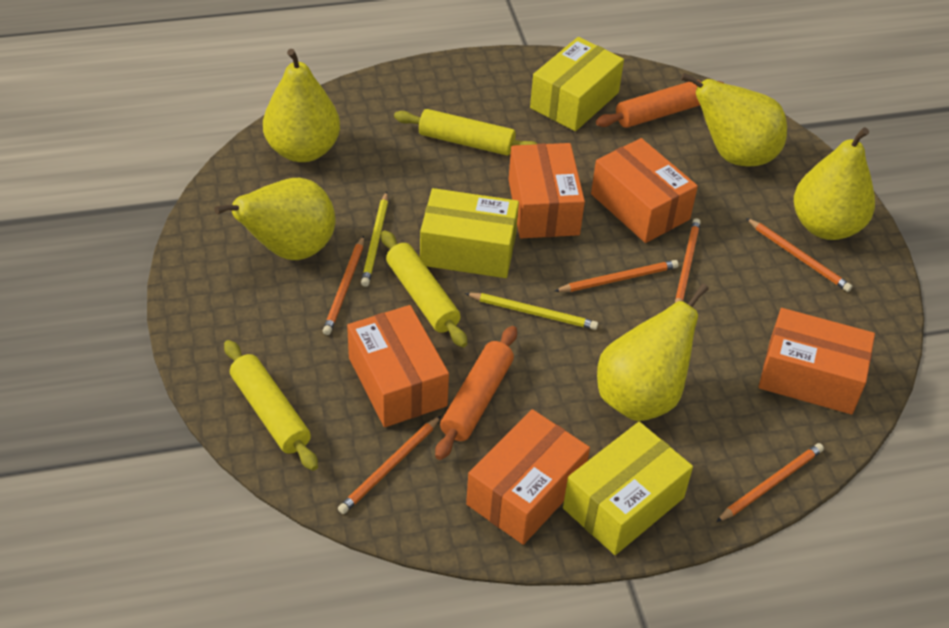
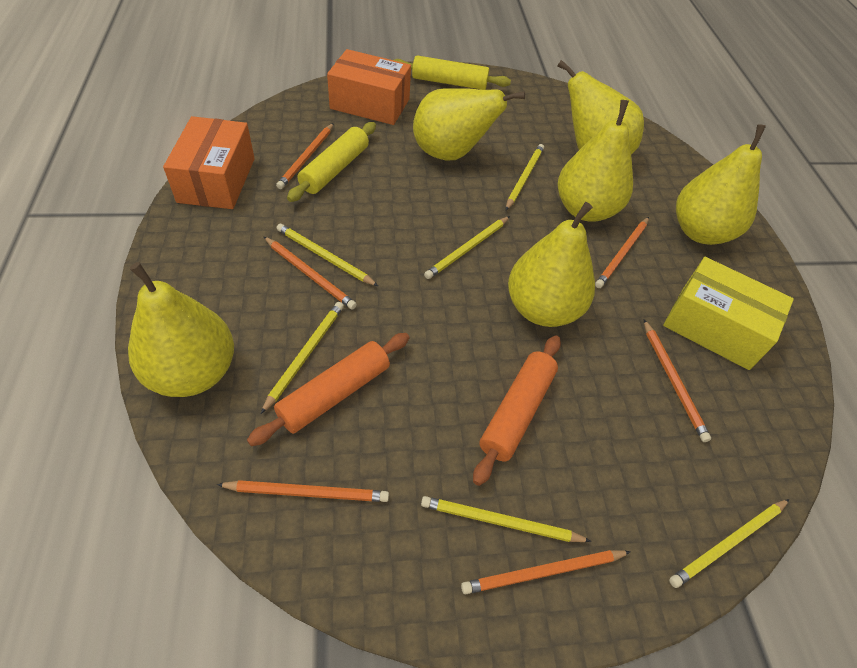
orange box: [347,305,449,427] [466,409,590,545] [508,143,585,238] [591,138,698,243] [759,308,875,414] = 5 -> [163,116,255,209] [327,49,411,125] = 2
yellow box: [420,188,519,278] [530,37,624,131] [563,422,693,555] = 3 -> [663,257,794,370] = 1
yellow pear: [214,178,335,260] [263,49,340,162] [597,283,709,421] [681,73,787,167] [794,127,875,240] = 5 -> [128,262,234,397] [413,88,525,160] [508,202,595,327] [558,60,644,154] [558,100,633,222] [676,124,766,245] = 6
yellow pencil: [361,192,388,287] [465,293,598,330] = 2 -> [261,302,344,414] [277,224,378,286] [421,496,591,542] [424,216,510,279] [506,144,544,210] [669,499,790,588] = 6
yellow rolling pin: [224,340,318,471] [381,230,467,347] [394,109,537,156] = 3 -> [287,122,376,202] [394,55,511,90] = 2

